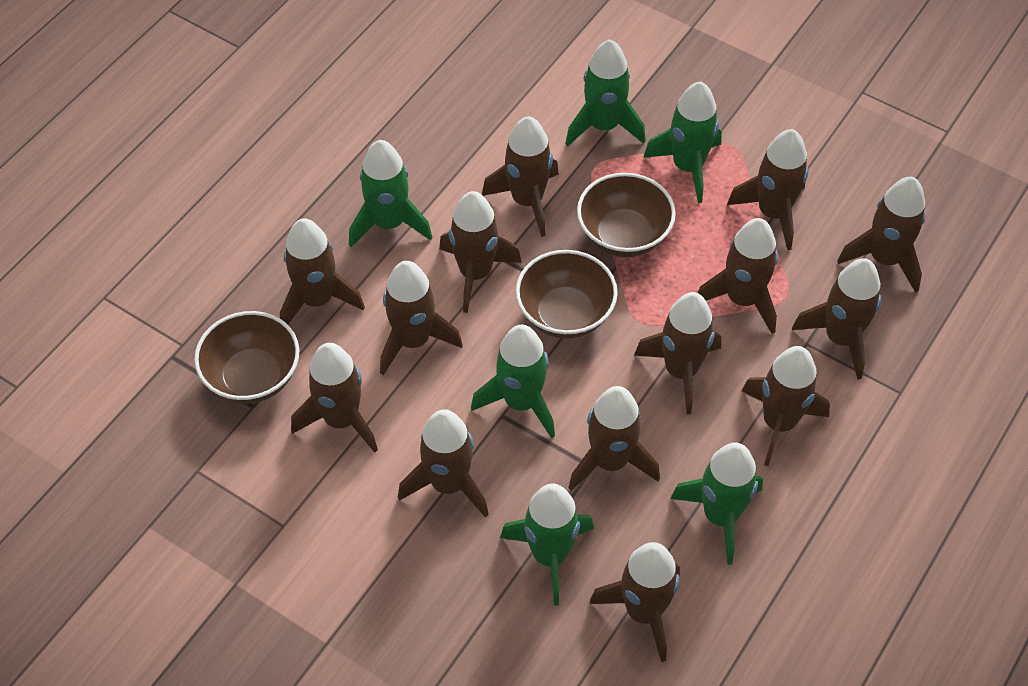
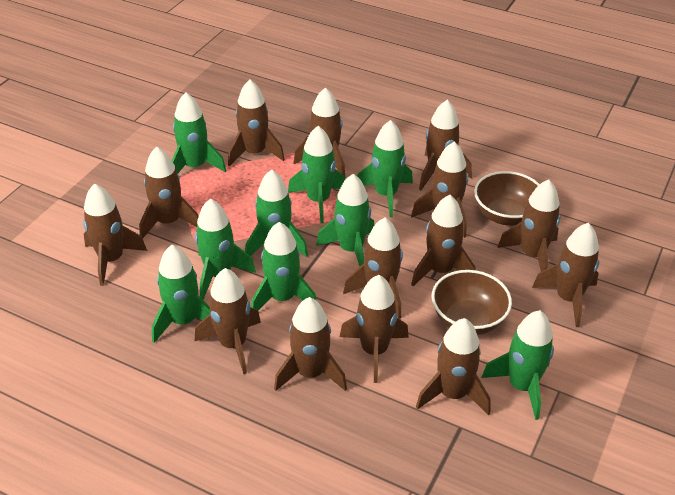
brown bowl: [194,311,299,404] [516,250,618,339] [577,173,676,257] = 3 -> [431,270,512,335] [474,171,540,226] = 2
green rocket: [349,140,432,247] [471,325,555,438] [500,484,594,606] [565,39,645,147] [643,81,722,203] [670,442,763,565] = 6 -> [152,245,210,343] [172,92,226,174] [195,198,256,299] [245,169,308,257] [251,222,317,310] [288,126,345,223] [316,174,374,266] [357,120,413,217] [482,310,554,420] = 9

